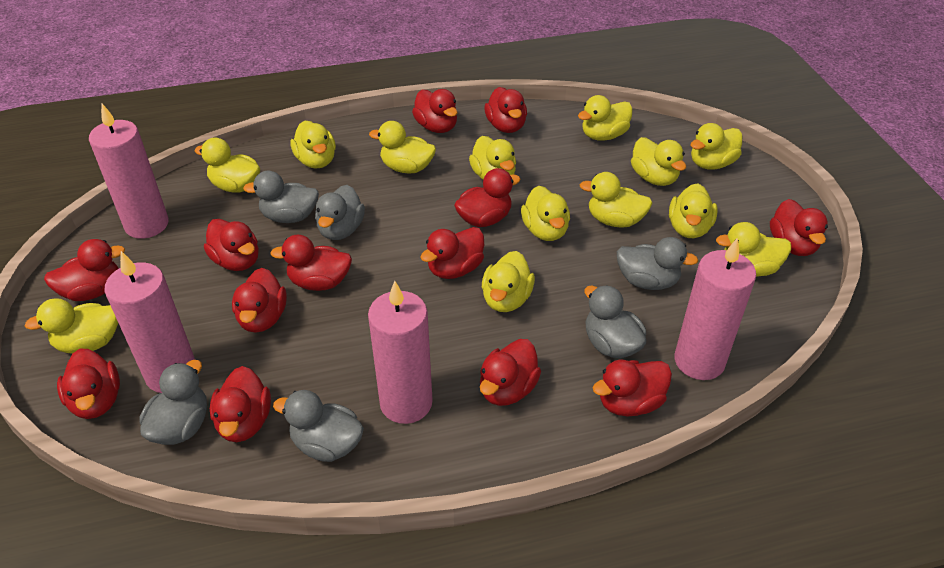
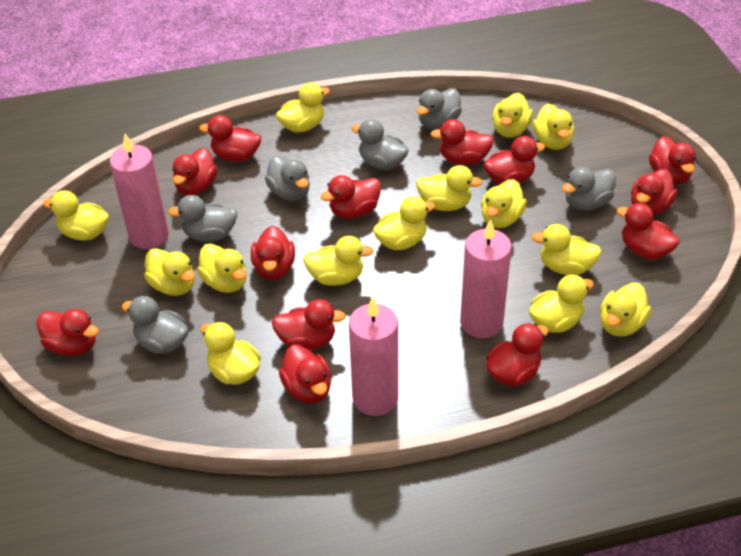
pink candle: [89,104,168,239] [105,251,195,393] [368,281,433,424] [674,238,756,380] = 4 -> [110,134,169,249] [349,297,398,416] [460,219,512,338] = 3
yellow duck: [24,298,118,354] [194,137,260,193] [291,120,336,169] [369,121,436,174] [469,136,516,180] [482,251,535,312] [521,186,570,241] [578,95,633,141] [580,172,653,228] [631,137,686,186] [669,184,718,238] [691,123,742,170] [716,222,791,277] = 13 -> [43,190,109,241] [144,248,195,296] [197,244,247,293] [201,322,261,385] [276,83,330,133] [303,236,374,286] [373,196,435,250] [416,165,483,211] [481,179,527,228] [492,93,533,138] [529,275,594,333] [531,224,602,275] [533,103,574,150] [600,283,651,337] = 14

